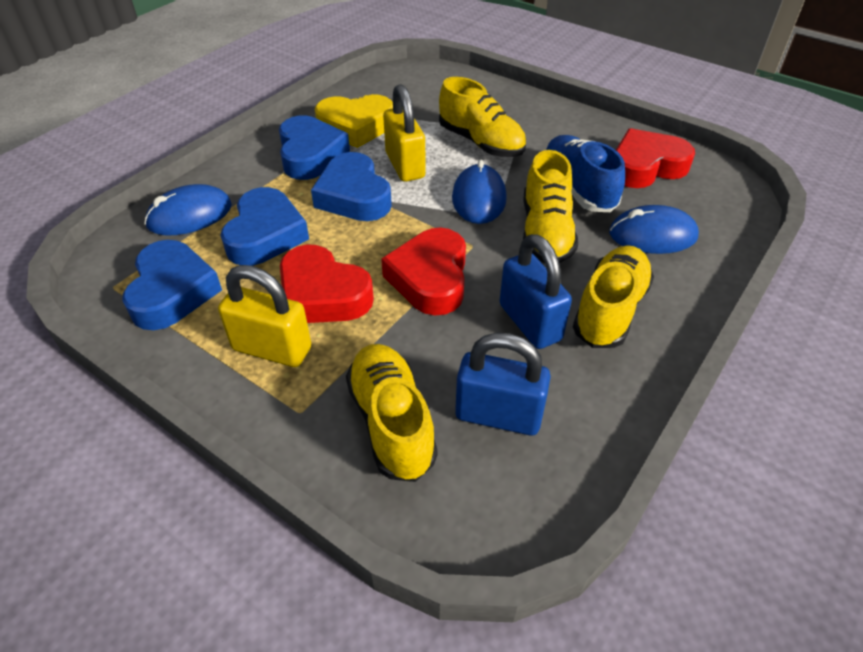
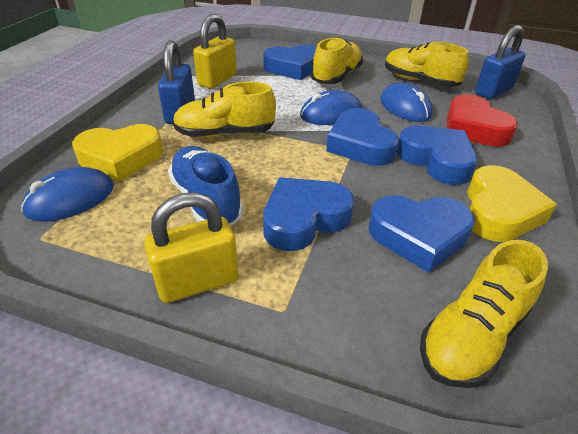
blue heart: [123,240,222,330] [220,187,309,266] [279,115,350,180] [311,152,392,221] = 4 -> [263,45,317,80] [263,177,354,251] [326,108,399,166] [368,195,475,272] [396,125,477,185] = 5
red heart: [280,245,374,323] [381,227,466,315] [616,128,695,188] = 3 -> [447,94,518,147] = 1
yellow heart: [315,94,393,148] = 1 -> [72,124,163,182] [467,165,557,242] = 2

